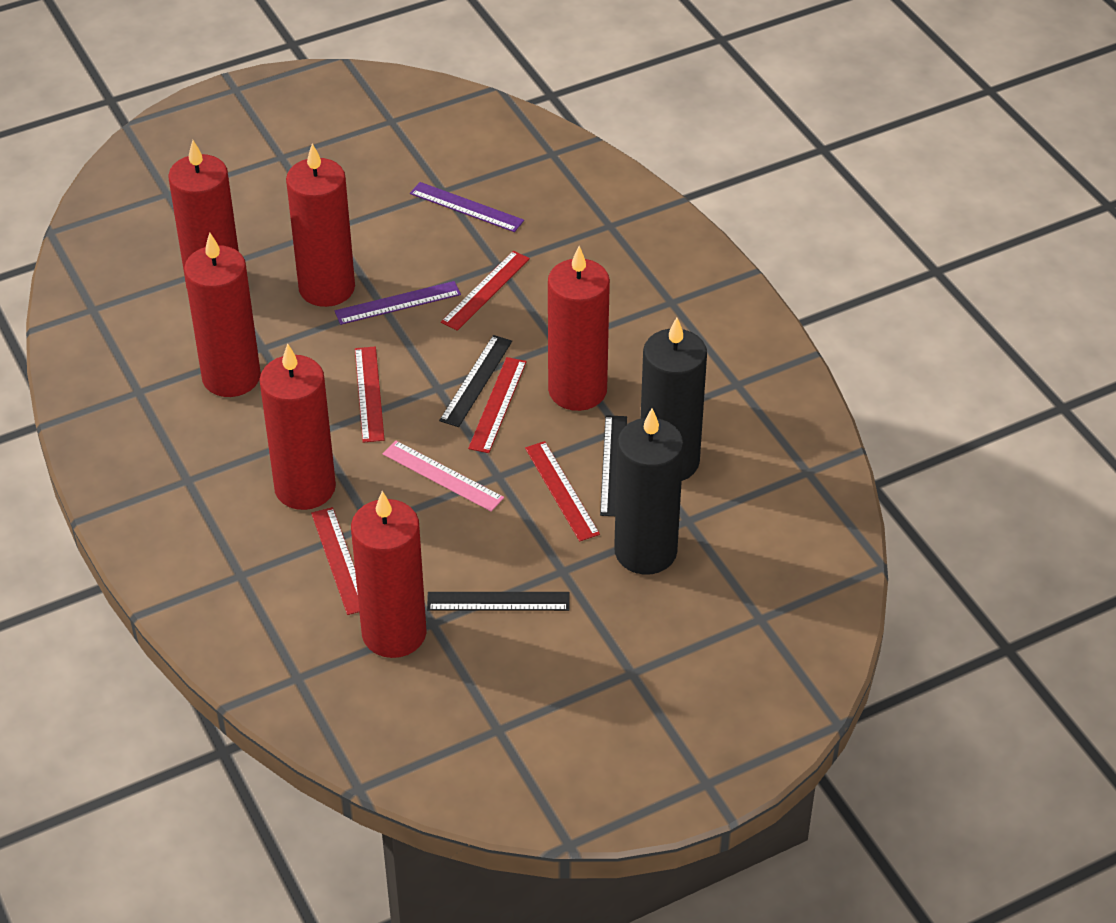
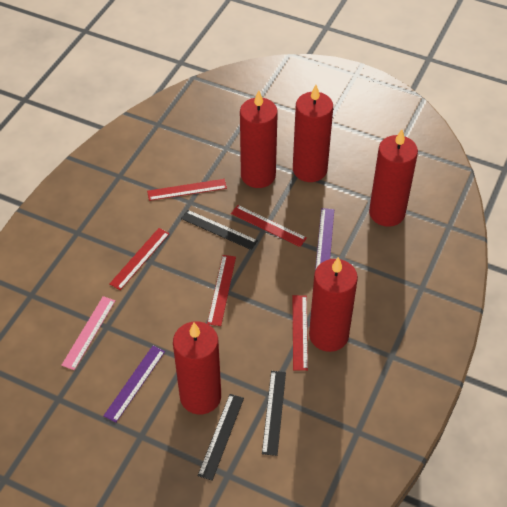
black candle: [614,408,684,575] [641,317,707,481] = 2 -> none = 0
red candle: [168,140,239,288] [184,232,261,397] [259,343,336,510] [286,143,355,307] [351,491,427,658] [548,246,610,411] = 6 -> [173,321,221,414] [240,91,278,188] [293,85,333,182] [309,257,358,352] [369,129,418,227] = 5

